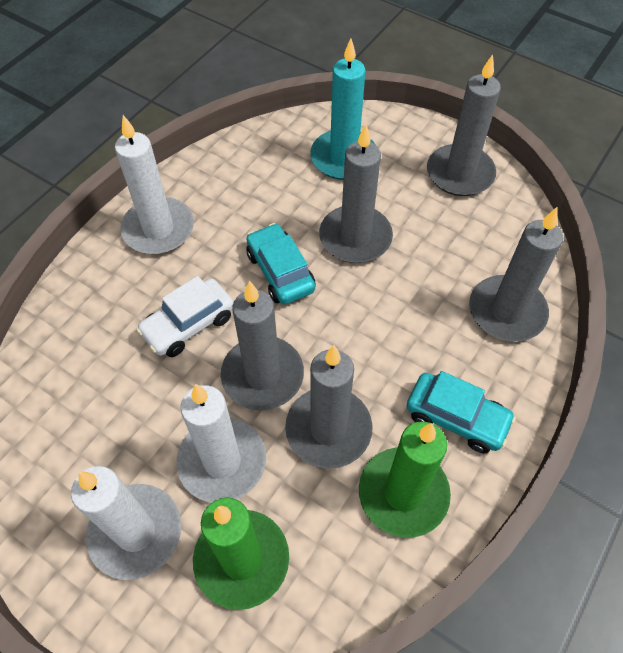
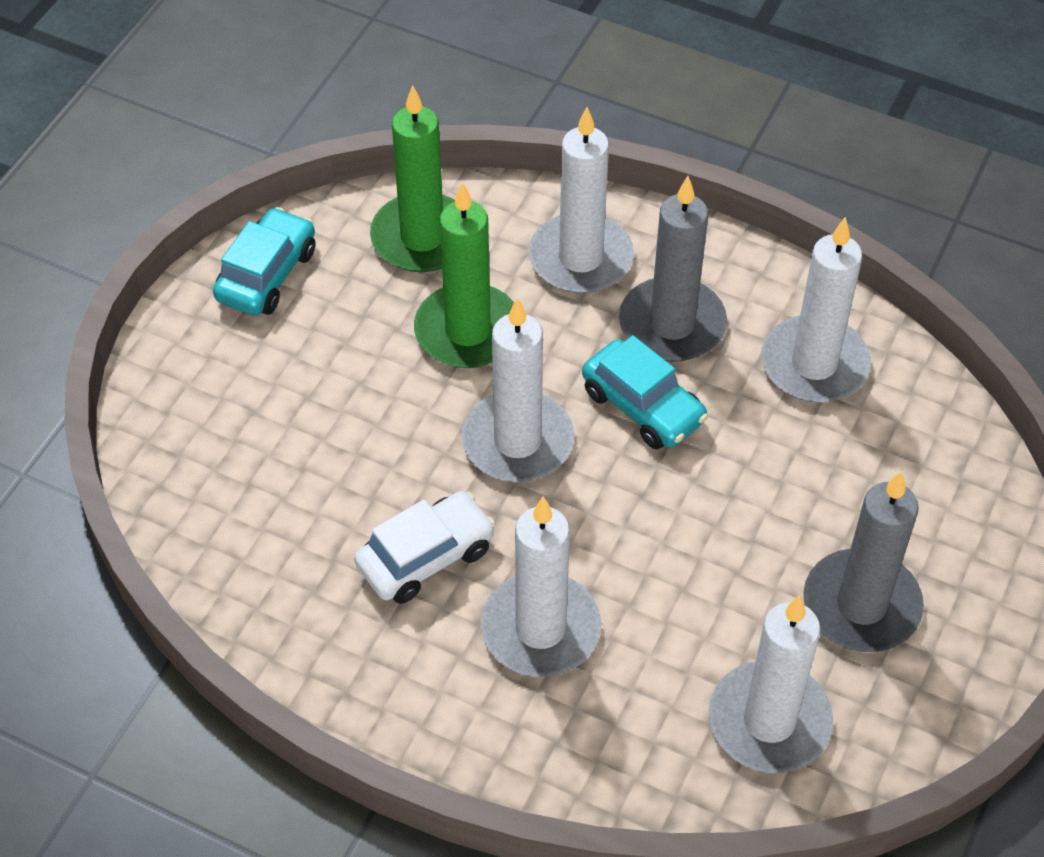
grey candle: [221,281,304,410] [285,345,373,469] [319,124,393,263] [427,54,501,196] [469,207,563,342] = 5 -> [619,176,727,362] [803,471,924,652] = 2
turquoise candle: [310,38,376,180] = 1 -> none = 0
white candle: [71,466,181,580] [115,115,194,254] [176,384,266,503] = 3 -> [461,297,574,482] [481,497,601,677] [529,107,634,294] [709,595,833,773] [761,217,871,403] = 5

